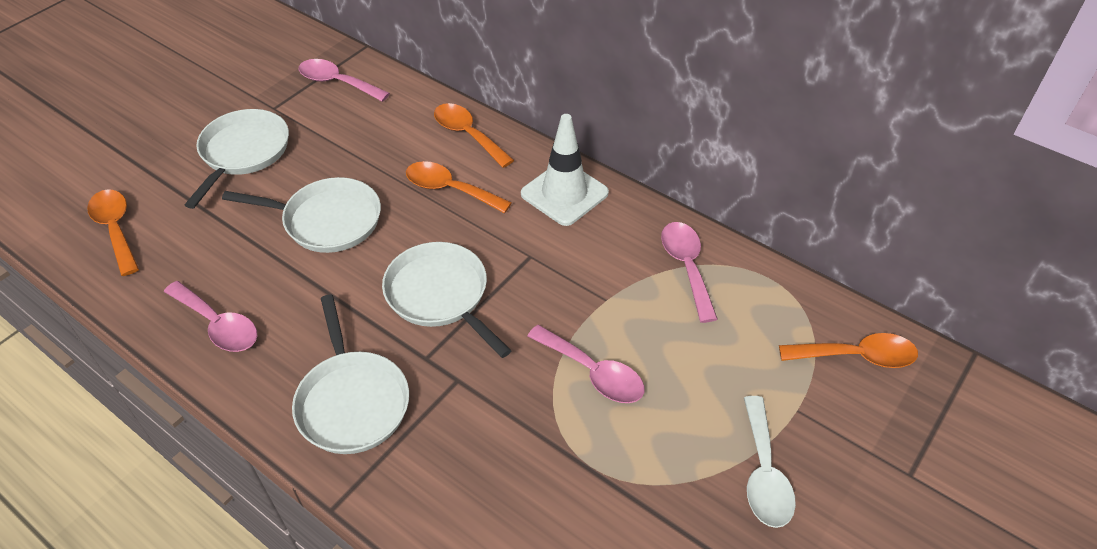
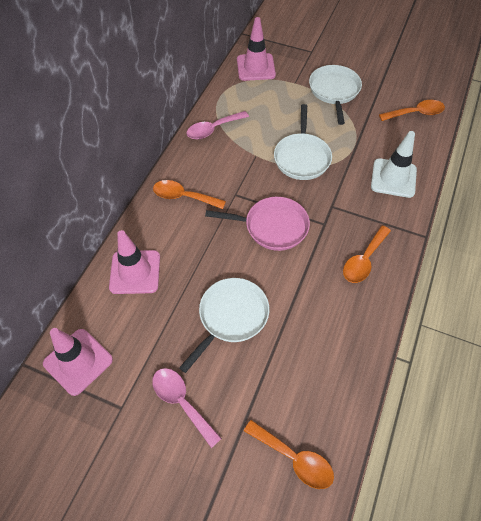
pink pan: none = 0 -> [205,197,310,251] = 1
pink spoon: [164,281,257,352] [299,59,390,102] [527,325,644,403] [661,222,718,323] = 4 -> [152,368,222,448] [186,111,249,139] = 2
pink traffic cone: none = 0 -> [43,328,113,396] [109,230,160,294] [237,17,276,81] = 3
white pan: [185,109,289,209] [222,177,381,253] [292,295,409,454] [382,242,512,358] = 4 -> [179,278,269,373] [274,104,332,180] [309,65,362,125] = 3
white spoon: [744,396,796,528] = 1 -> none = 0

